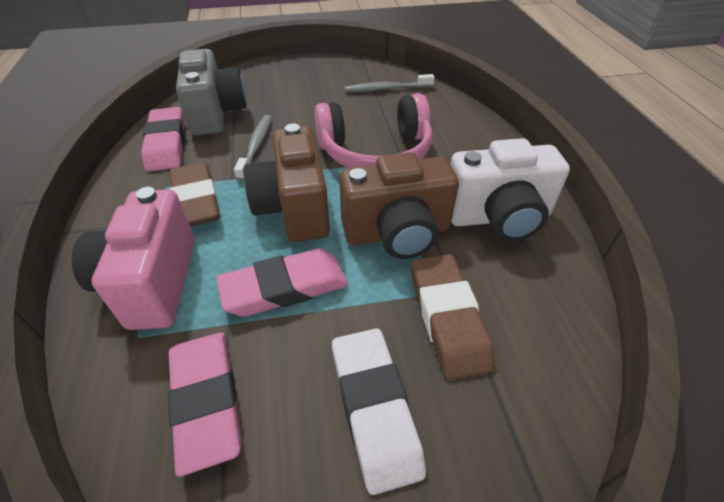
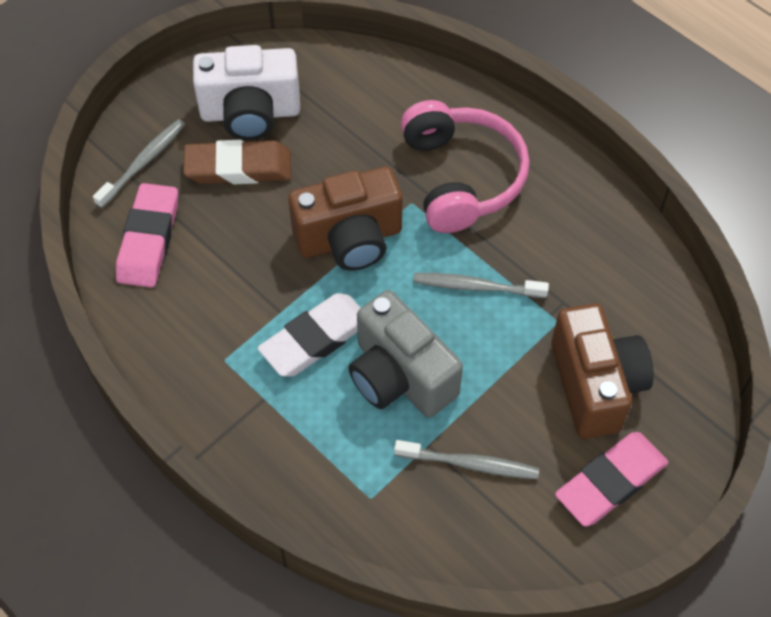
brown eraser: [169,162,220,227] [411,254,494,380] = 2 -> [183,140,291,184] = 1
grey toothbrush: [234,115,272,181] [344,74,435,92] = 2 -> [93,119,185,208] [394,440,539,479] [413,273,549,298] = 3
pink camera: [72,187,195,330] = 1 -> none = 0
pink eraser: [141,107,185,171] [168,332,242,477] [216,248,348,317] = 3 -> [116,183,178,288] [555,432,669,527] = 2

